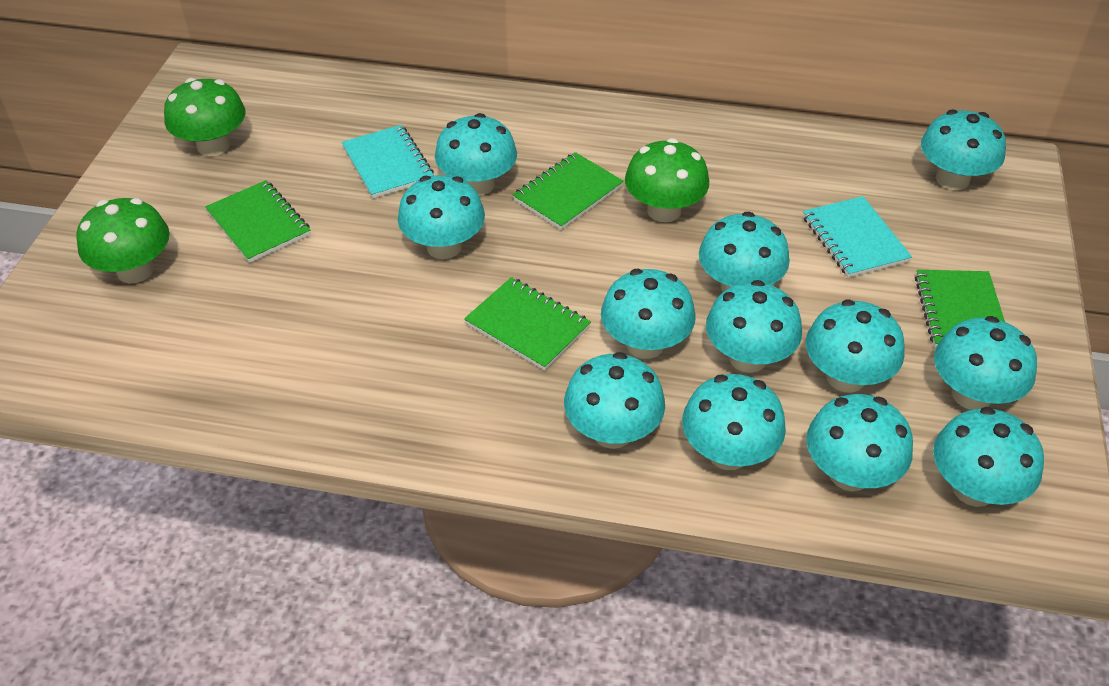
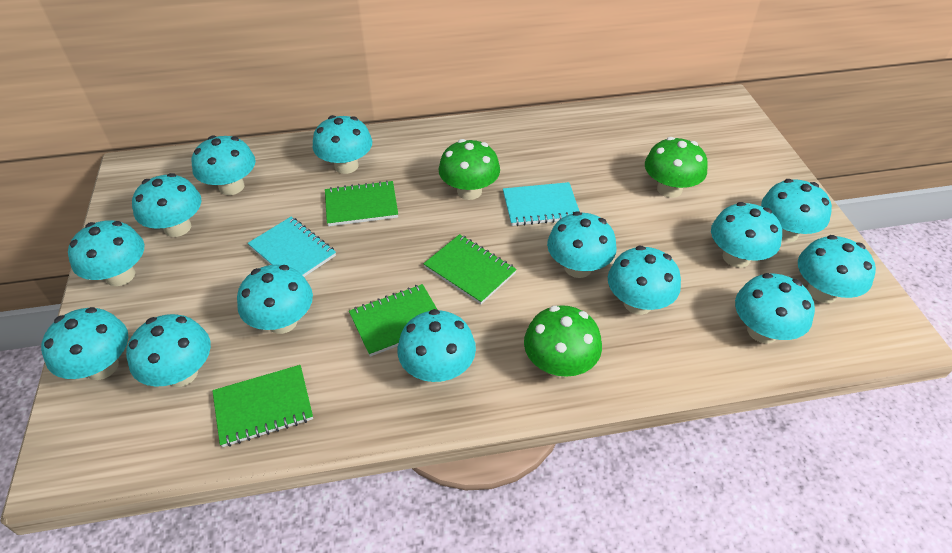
turquoise mushroom: [398,175,485,259] [435,113,517,196] [564,352,665,449] [601,269,695,359] [682,374,786,470] [699,212,790,292] [706,280,802,373] [806,299,905,393] [806,394,913,492] [921,110,1006,190] [933,407,1044,507] [934,316,1037,410] = 12 -> [41,307,128,380] [68,220,144,286] [126,314,211,387] [132,173,202,237] [192,136,256,195] [237,265,313,334] [313,115,372,174] [397,309,476,383] [547,211,616,278] [608,245,681,315] [711,202,782,268] [735,273,815,343] [761,179,832,242] [798,235,876,303] = 14

